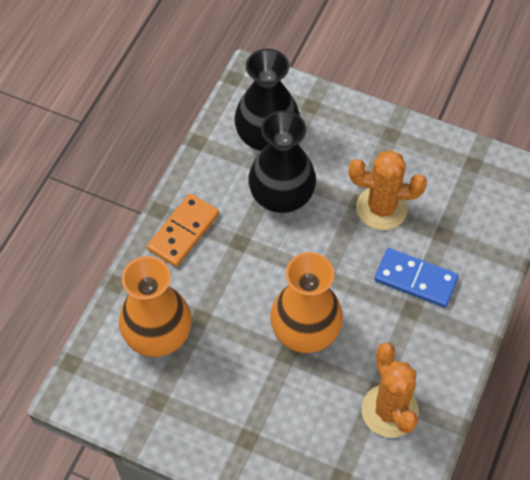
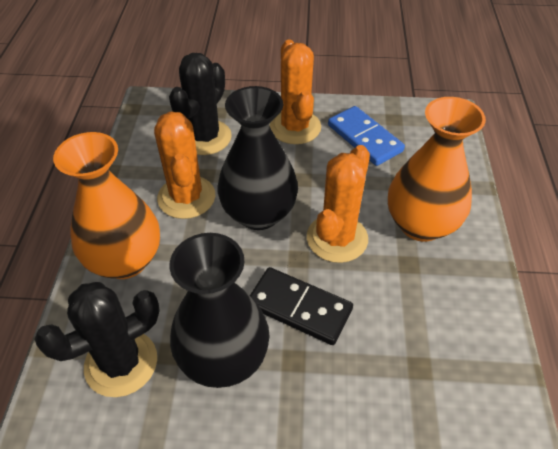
black cactus: none = 0 -> [34,282,160,397] [169,53,232,155] = 2
black domino: none = 0 -> [250,267,353,345] = 1
orange cactus: [349,150,427,230] [362,342,419,438] = 2 -> [154,111,215,219] [269,39,321,144] [307,145,370,263] = 3
orange domino: [147,194,219,267] = 1 -> none = 0

